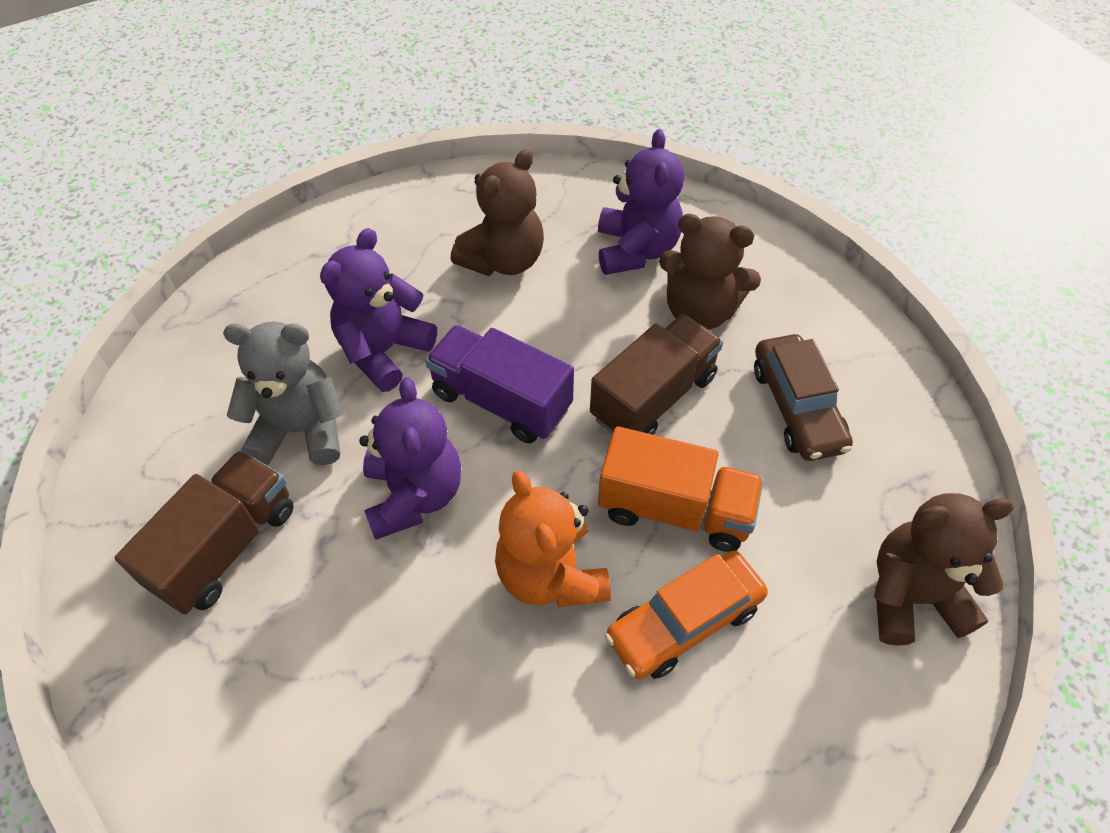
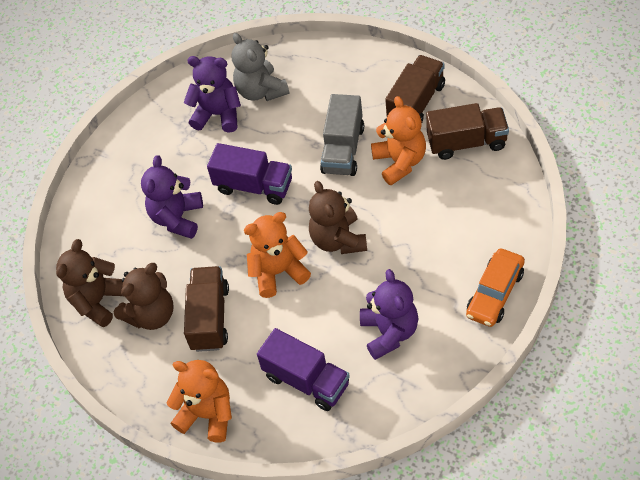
brown car: [754,334,853,461] = 1 -> none = 0
brown truck: [115,450,294,614] [590,314,723,435] = 2 -> [184,266,229,352] [385,55,445,122] [426,103,509,160] = 3
grey truck: none = 0 -> [320,94,364,176] = 1
orange teddy bear: [495,470,611,608] = 1 -> [166,360,232,442] [244,212,311,298] [371,96,426,185] = 3
orange truck: [598,426,764,552] = 1 -> none = 0
purple truck: [425,325,574,443] = 1 -> [207,143,292,205] [257,328,350,411] = 2

